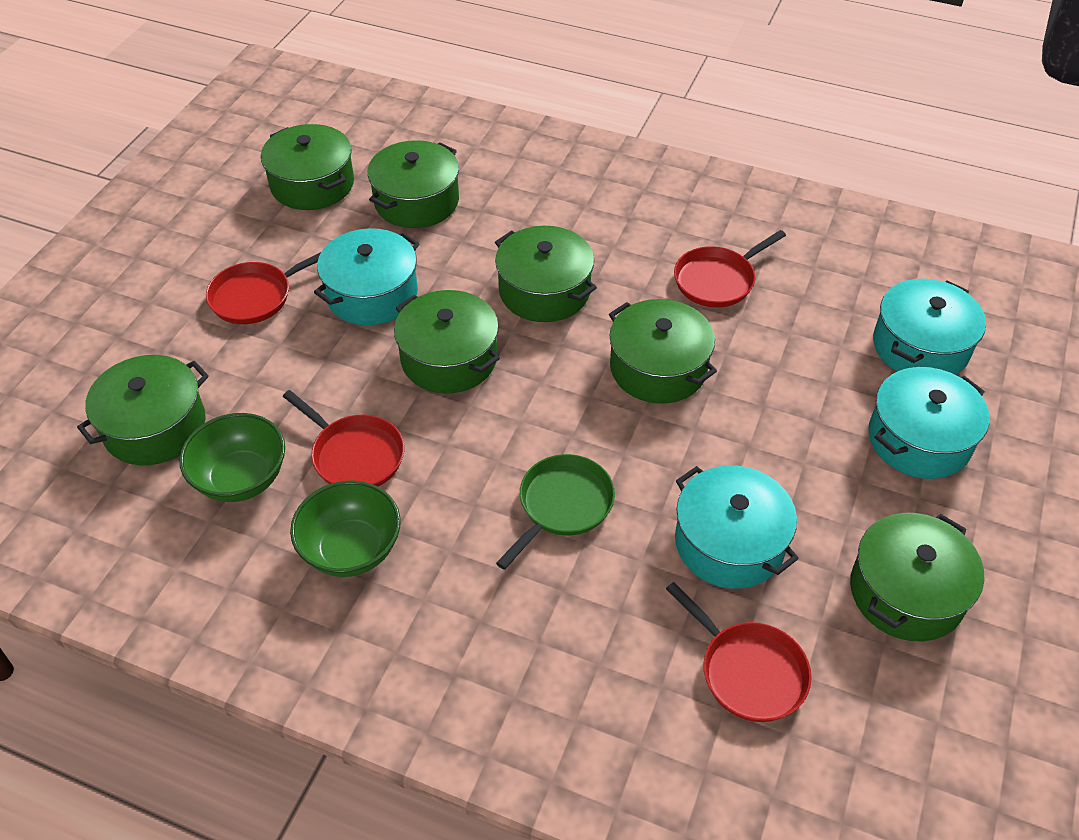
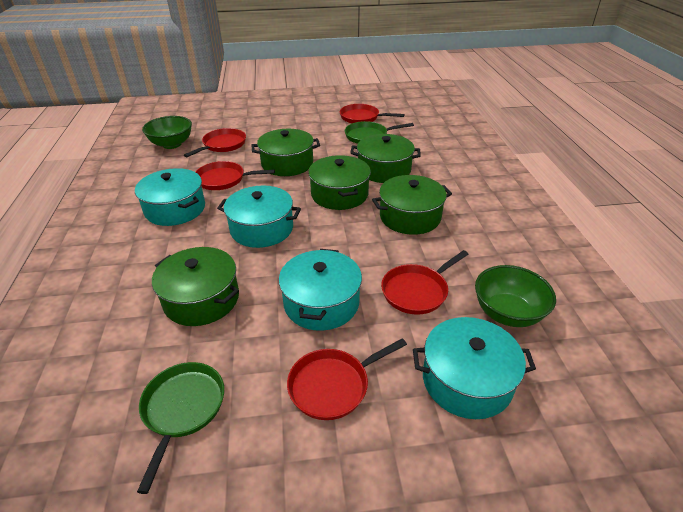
green pan: [496,454,615,570] = 1 -> [137,362,224,494] [345,121,414,144] = 2
green pot: [77,355,209,465] [261,124,354,210] [367,140,459,228] [394,290,500,394] [495,226,597,322] [609,299,717,404] [850,513,984,641] = 7 -> [152,247,239,326] [251,129,320,176] [308,155,371,210] [350,134,421,183] [372,175,452,235] = 5
red pan: [206,252,321,324] [283,390,404,487] [666,582,812,722] [674,230,786,308] = 4 -> [184,128,246,157] [196,161,275,190] [287,338,407,420] [340,104,404,123] [381,250,468,315] = 5

